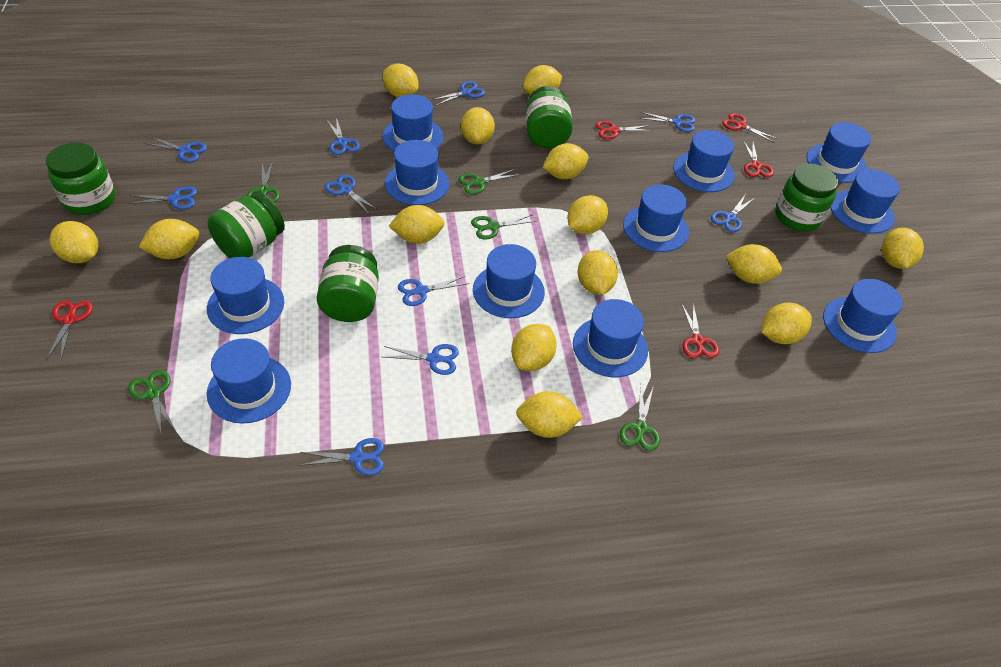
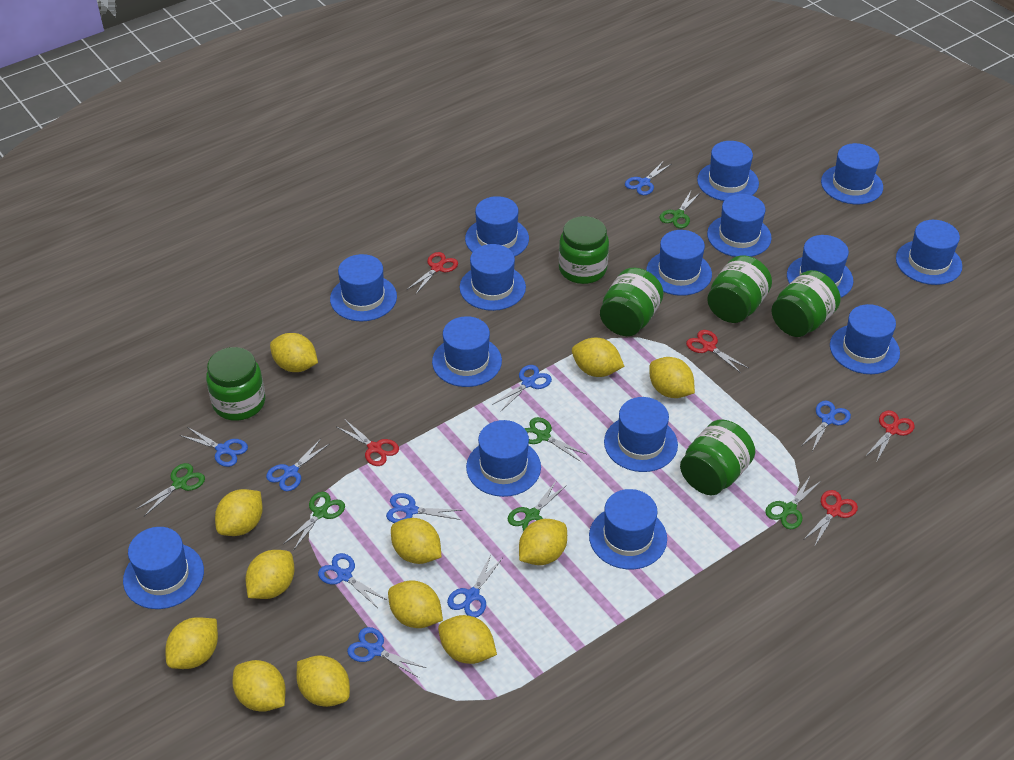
blue hat: [207,257,284,334] [207,338,291,424] [382,94,444,152] [385,140,450,205] [473,244,545,318] [573,299,648,377] [623,184,689,252] [673,130,735,192] [807,122,871,183] [823,279,903,353] [831,169,900,234] = 11 -> [123,527,204,609] [330,254,397,321] [432,316,502,387] [460,244,526,311] [465,196,529,257] [466,420,541,497] [589,489,667,569] [604,397,678,472] [646,230,712,296] [697,141,759,201] [707,194,772,257] [787,235,853,298] [821,143,883,204] [830,304,900,374] [896,220,962,285] = 15
blue scissors: [127,186,197,209] [144,137,207,162] [299,438,384,475] [325,175,378,214] [327,118,360,155] [383,344,459,375] [398,276,469,306] [431,81,485,106] [639,112,695,132] [711,195,755,232] = 10 -> [180,427,248,467] [266,439,329,491] [318,553,387,608] [347,627,426,678] [386,493,462,523] [447,555,503,618] [492,365,552,411] [625,160,671,195] [801,401,851,451] = 9
green jar: [46,143,115,215] [208,192,285,258] [317,245,379,322] [526,86,573,148] [775,164,838,231] = 5 -> [206,347,265,421] [559,216,609,284] [600,268,664,336] [680,419,755,495] [707,255,772,323] [771,270,841,337] = 6
green scissors: [128,370,176,436] [246,162,280,203] [458,169,520,194] [471,215,537,240] [620,384,660,451] = 5 -> [135,463,205,516] [283,492,345,551] [508,480,567,531] [524,417,586,461] [660,189,701,228] [765,475,822,529] = 6
yellow lemon: [50,221,98,263] [139,219,199,259] [383,64,418,97] [389,205,445,244] [461,107,495,145] [511,324,557,371] [516,391,583,438] [523,65,562,95] [543,143,588,179] [567,195,608,234] [578,250,618,295] [726,244,782,284] [762,303,812,344] [882,228,924,269] = 14 -> [165,617,218,669] [215,489,263,536] [233,660,286,712] [245,550,294,599] [270,333,318,372] [296,655,350,707] [388,580,443,628] [391,518,441,564] [438,615,497,664] [519,519,567,565] [572,338,624,377] [649,357,695,398] = 12

